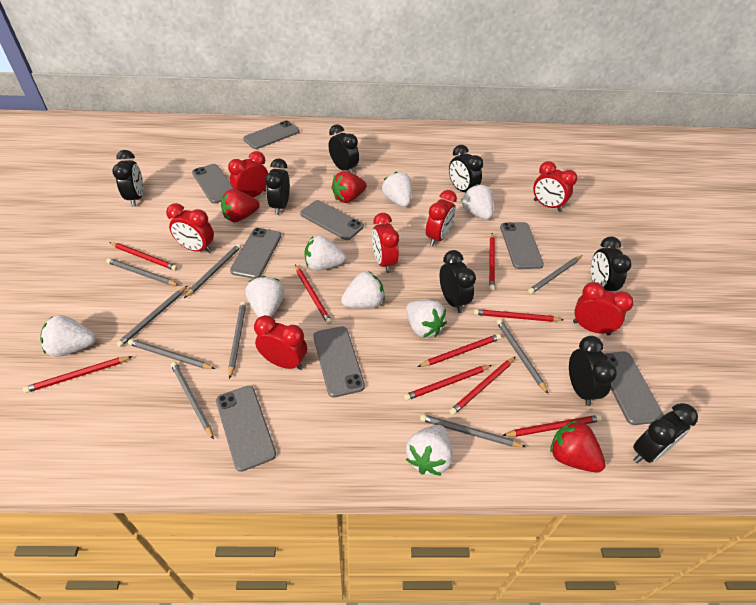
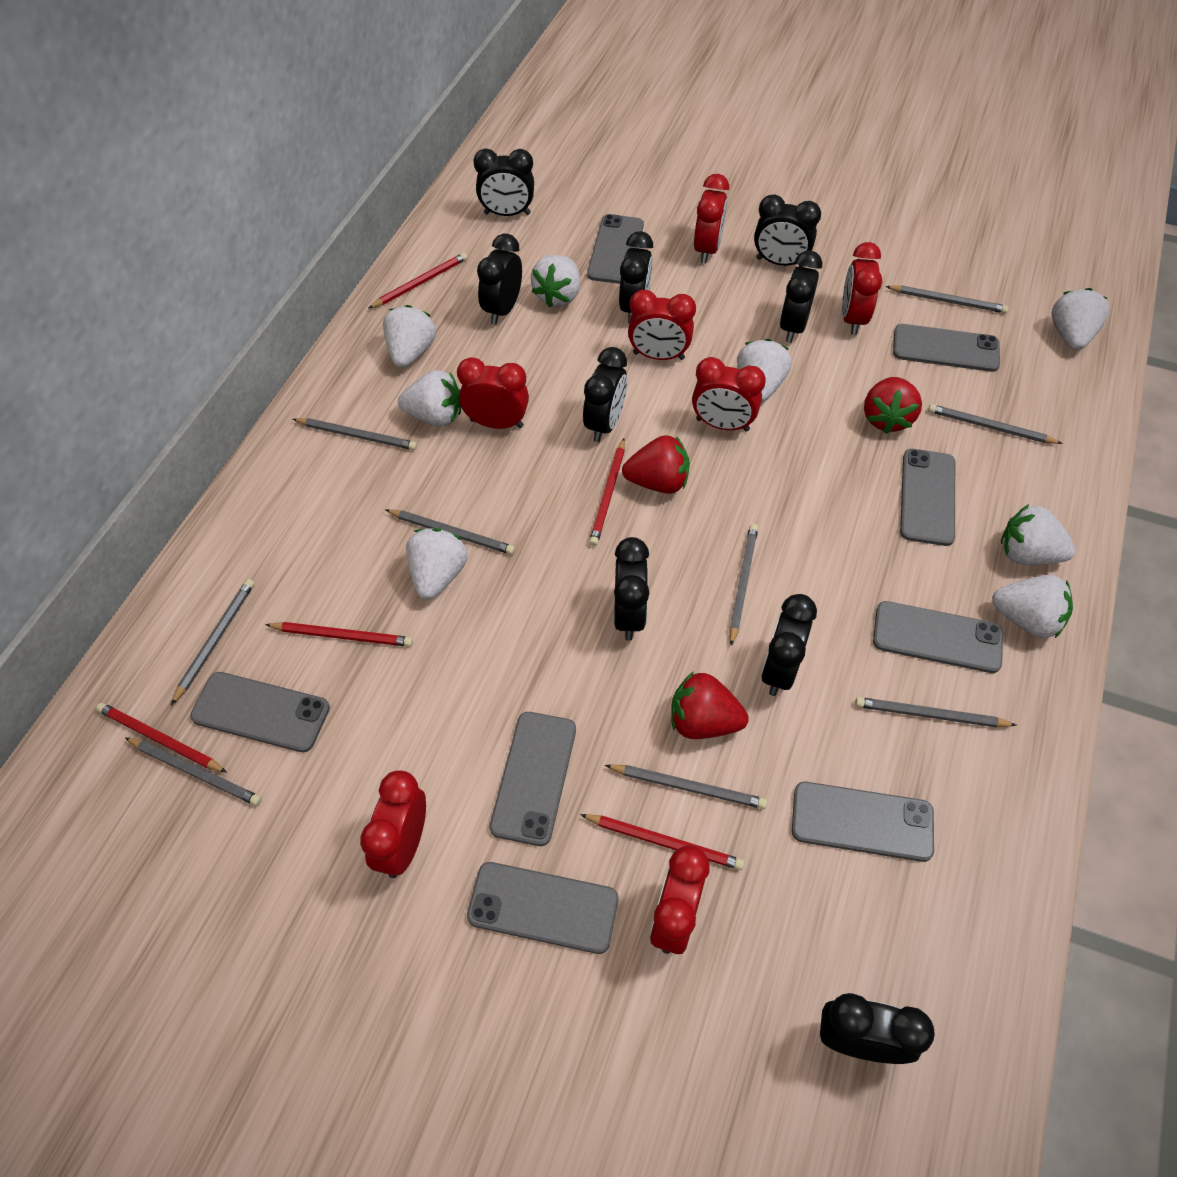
black clock: [112,150,143,207] [265,158,290,215] [329,124,359,173] [440,250,476,313] [449,145,483,192] [569,336,617,406] [591,236,632,291] [633,403,698,463] = 8 -> [473,149,534,216] [477,234,522,325] [583,347,627,442] [614,537,649,641] [619,231,653,323] [754,194,821,267] [761,594,817,696] [780,251,822,343] [820,993,935,1064] = 9
red pencil: [23,356,133,393] [109,242,178,271] [295,265,332,324] [404,365,492,401] [418,334,501,367] [449,356,516,415] [474,309,564,322] [489,233,495,290] [502,415,602,437] = 9 -> [96,702,227,773] [265,622,413,647] [368,253,468,309] [580,814,745,870] [589,438,625,546] = 5

